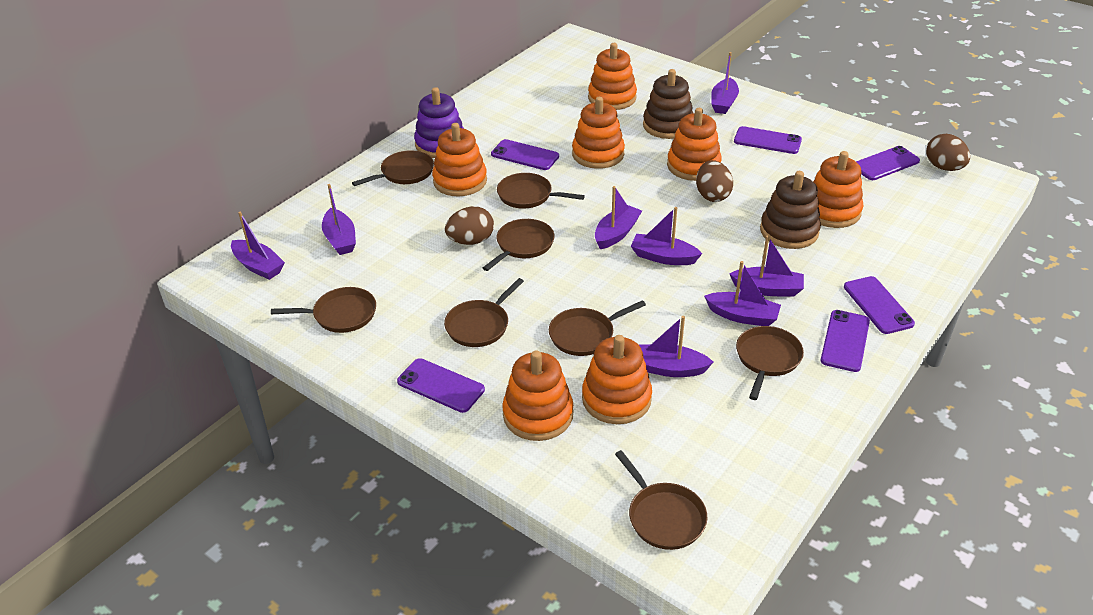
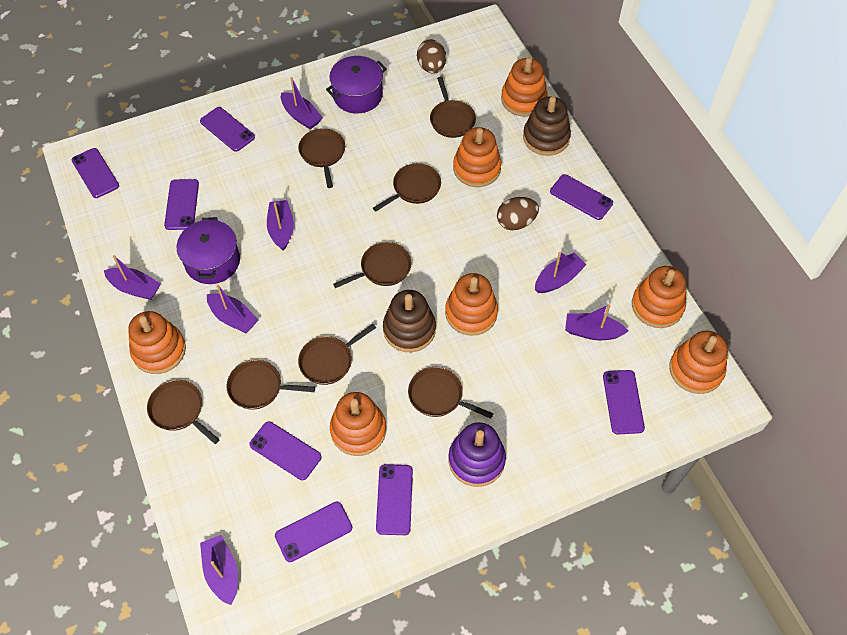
brown egg: [445,206,494,245] [696,160,733,202] [926,134,970,171] = 3 -> [417,39,446,74] [497,197,539,230] = 2
purple boat: [231,211,285,280] [322,184,356,255] [595,186,642,249] [631,207,702,265] [639,316,713,377] [704,261,781,326] [711,52,739,114] [730,235,804,297] = 8 -> [104,255,161,300] [200,535,238,605] [207,284,259,333] [267,200,294,251] [281,77,323,129] [535,252,587,293] [565,304,628,340] = 7
purple phone: [397,358,485,413] [491,139,559,170] [734,126,802,154] [821,310,870,372] [844,276,915,334] [856,146,920,180] = 6 -> [72,148,119,198] [164,179,199,230] [200,107,255,152] [249,421,322,480] [275,502,352,562] [376,464,413,535] [550,174,613,220] [603,370,645,434] = 8
purple pot: none = 0 -> [177,217,240,284] [326,56,387,114] = 2

